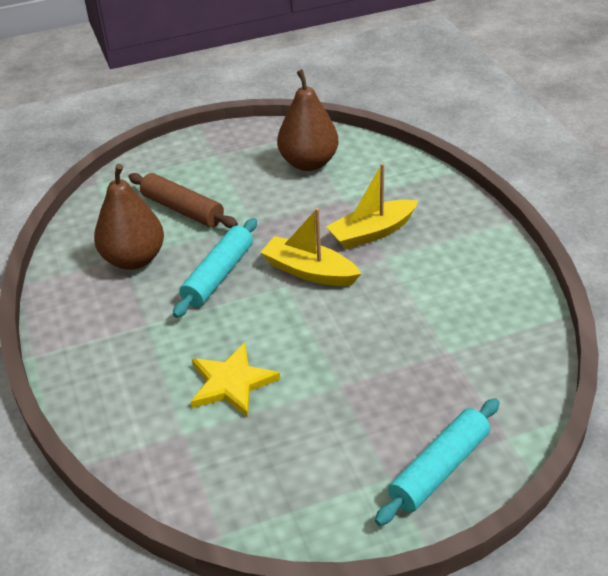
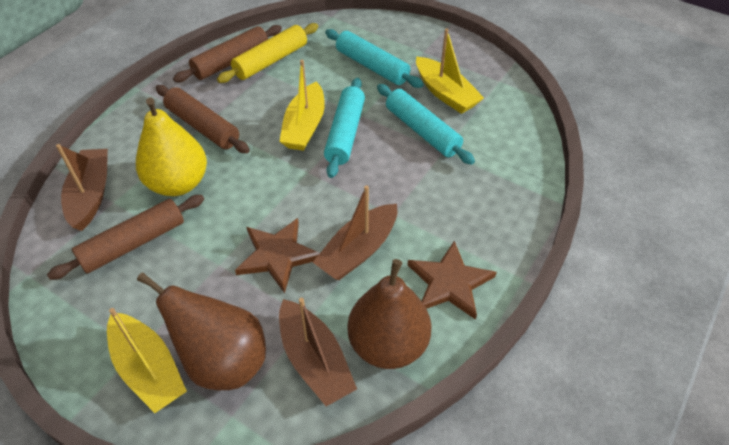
brown boat: none = 0 -> [56,144,108,231] [279,298,357,406] [313,185,397,280] = 3
brown rolling pin: [128,173,238,228] = 1 -> [47,195,204,280] [156,85,250,153] [173,25,282,82] = 3
brown star: none = 0 -> [235,218,320,293] [408,241,497,320] = 2
turquoise rolling pin: [173,218,257,318] [375,398,500,526] = 2 -> [324,78,365,178] [325,29,424,88] [377,84,475,165] = 3
yellow boat: [260,208,361,286] [326,163,418,249] = 2 -> [107,308,187,413] [279,60,325,151] [416,28,484,114] = 3
yellow pear: none = 0 -> [136,98,207,196] = 1
yellow rolling pin: none = 0 -> [217,23,318,83] = 1
yellow star: [191,343,280,418] = 1 -> none = 0

